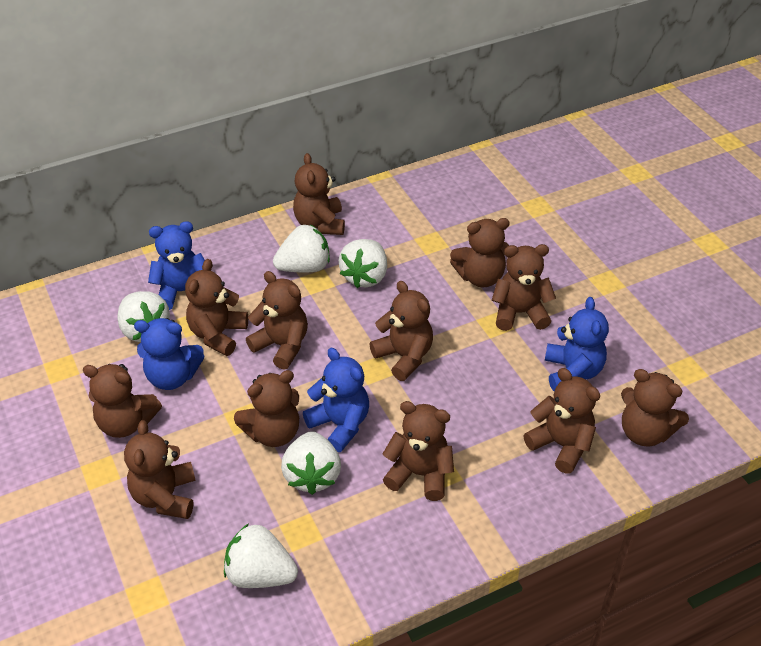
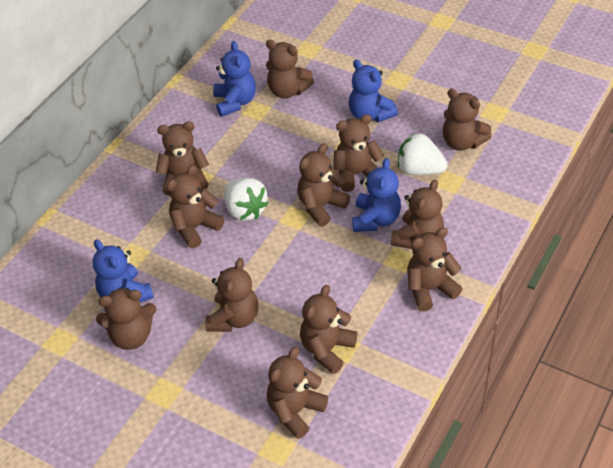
white strawberry: [117,291,170,342] [224,523,298,588] [273,224,330,272] [281,431,341,495] [339,239,387,288] = 5 -> [224,178,269,221] [398,133,448,175] = 2

